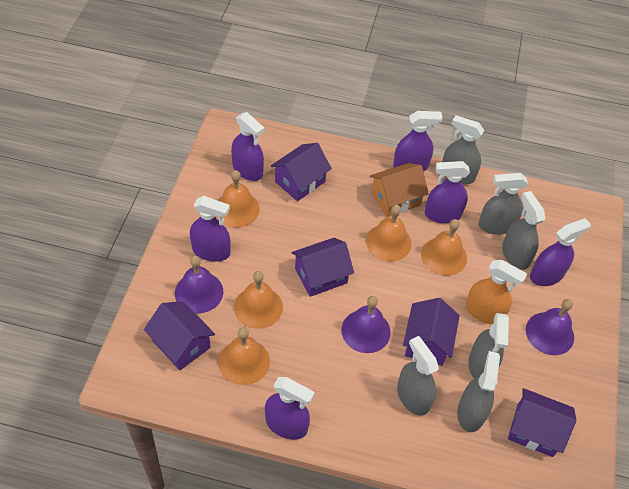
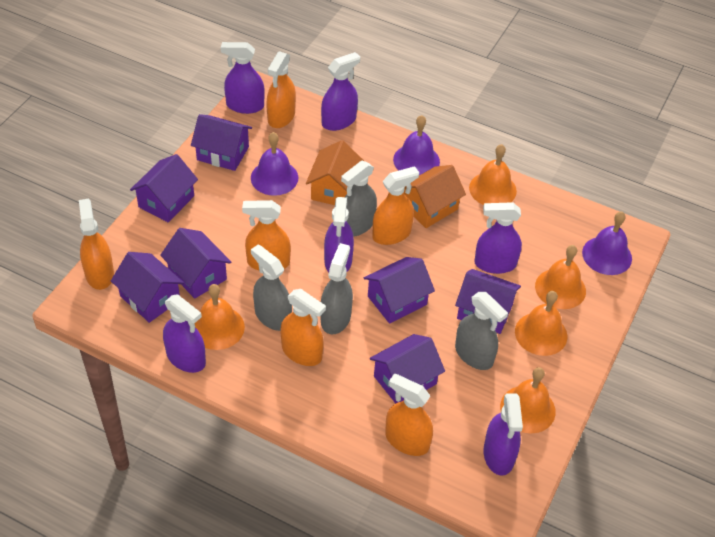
grey spray bottle: [397,336,439,416] [442,115,484,184] [457,351,500,432] [468,313,509,379] [479,173,528,235] [502,191,545,270] = 6 -> [251,245,292,331] [321,243,353,334] [341,161,377,237] [455,292,508,370] = 4
orange house: [370,163,429,217] = 1 -> [306,140,364,205] [404,165,466,228] = 2
orange spray bottle: [465,260,527,324] = 1 -> [79,199,114,290] [242,200,291,271] [266,51,296,128] [280,289,326,366] [372,166,419,245] [385,374,433,456] = 6
purple house: [144,301,215,370] [271,143,332,201] [292,238,354,297] [403,298,460,366] [508,388,576,457] = 5 -> [111,252,184,323] [130,154,198,222] [160,228,231,299] [191,114,252,171] [364,257,435,324] [370,334,445,404] [455,269,521,334] = 7

